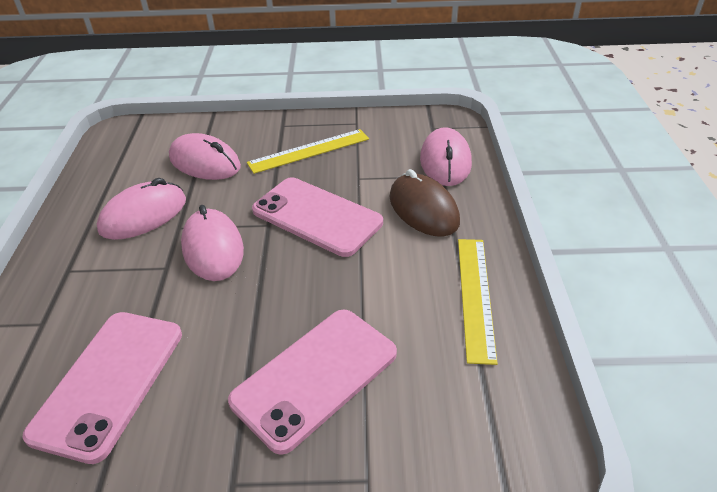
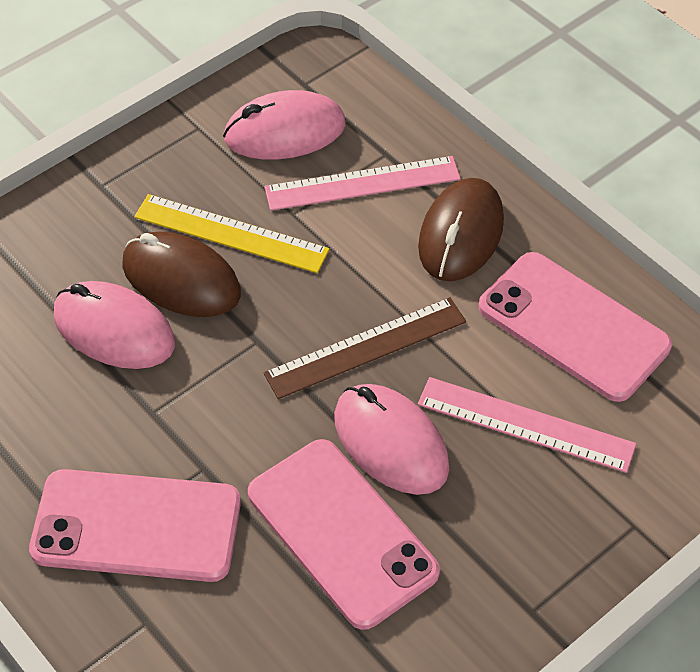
brown mouse: [389,169,460,237] = 1 -> [122,231,241,317] [418,178,504,281] = 2
brown ruler: none = 0 -> [264,297,466,399] = 1
pink mouse: [97,178,186,240] [169,133,241,180] [181,205,244,281] [420,127,472,186] = 4 -> [54,281,175,369] [223,90,346,160] [334,384,449,495] = 3
pink ruler: none = 0 -> [265,156,461,211] [418,377,636,473] = 2
yellow ruler: [247,129,369,174] [458,239,498,365] = 2 -> [134,194,329,273] = 1

